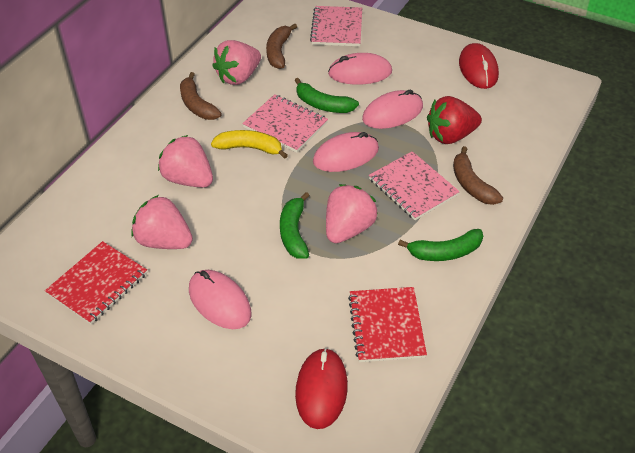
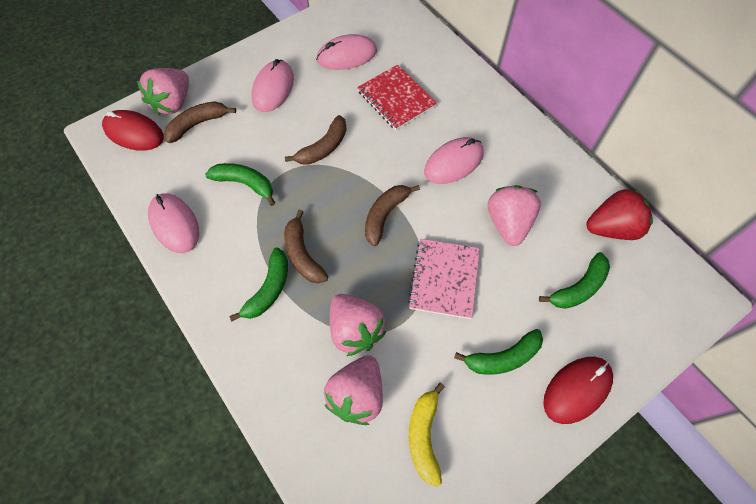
brown banana: [180,72,222,120] [266,24,297,69] [453,146,503,205] = 3 -> [164,101,236,143] [284,210,328,283] [285,115,346,165] [365,185,420,246] = 4
green banana: [280,192,310,259] [295,78,359,113] [398,229,483,261] = 3 -> [205,163,275,206] [229,247,288,321] [454,329,543,375] [539,252,610,309] = 4
pink notebook: [242,94,328,153] [310,6,362,46] [369,151,460,220] = 3 -> [408,239,480,319] = 1
red notebook: [45,241,147,324] [348,287,427,362] = 2 -> [357,64,437,130] = 1

